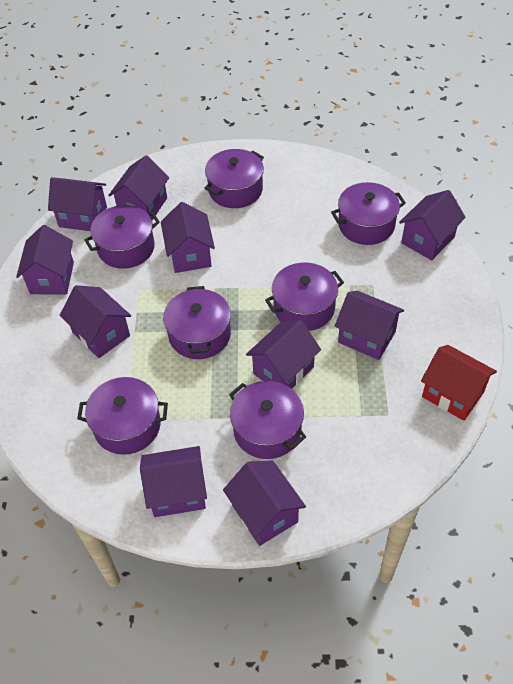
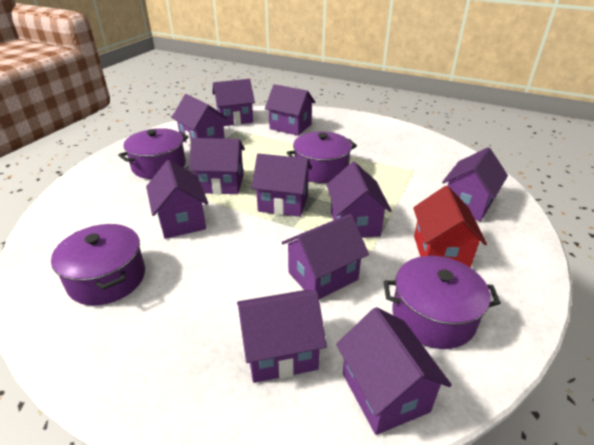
purple house: [16,225,74,294] [48,177,107,231] [60,285,131,358] [108,155,169,220] [140,446,207,517] [161,202,215,273] [223,460,306,546] [246,320,321,389] [335,291,404,360] [399,190,466,260] = 10 -> [146,160,208,239] [172,94,227,146] [189,138,245,194] [212,79,255,126] [237,290,327,383] [252,154,312,217] [265,84,315,136] [282,214,369,299] [326,162,392,238] [336,307,452,435] [442,147,508,222] = 11
purple pot: [77,377,168,455] [84,205,160,269] [163,286,231,359] [204,149,264,208] [229,381,306,459] [265,263,344,331] [331,182,406,245] = 7 -> [51,224,145,306] [118,128,188,179] [287,131,357,183] [384,256,501,349] = 4

